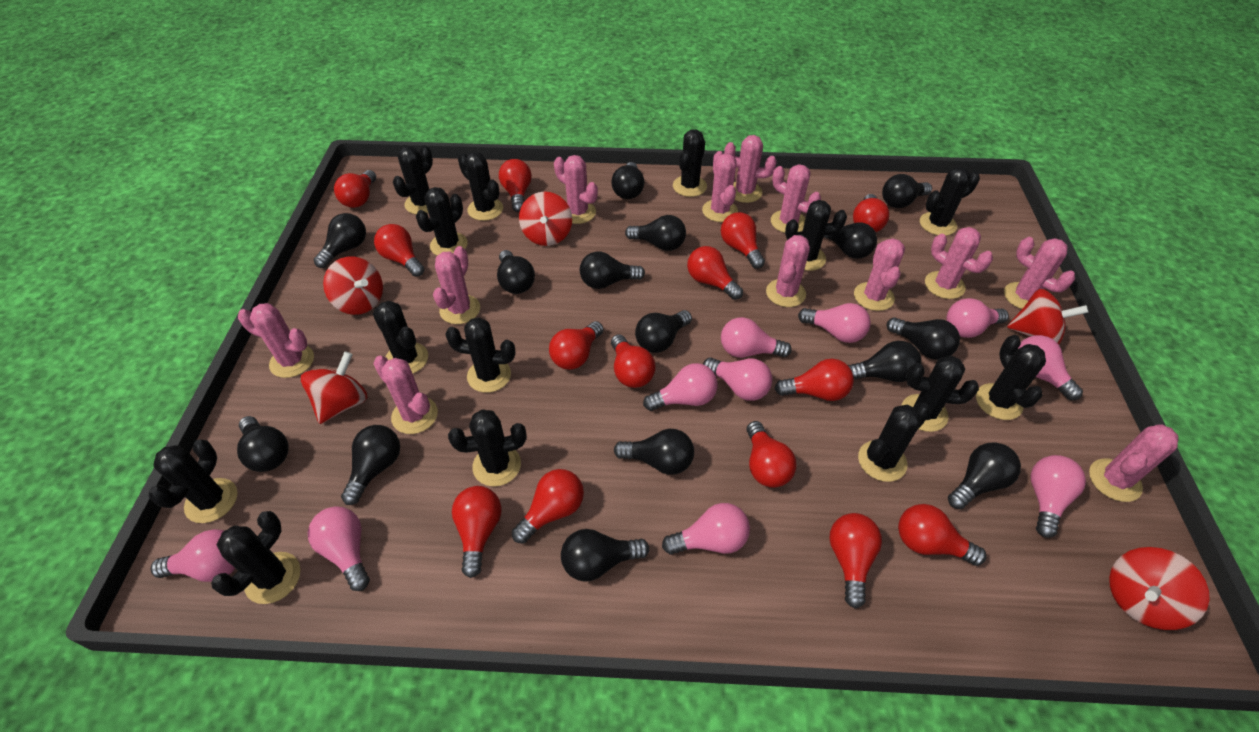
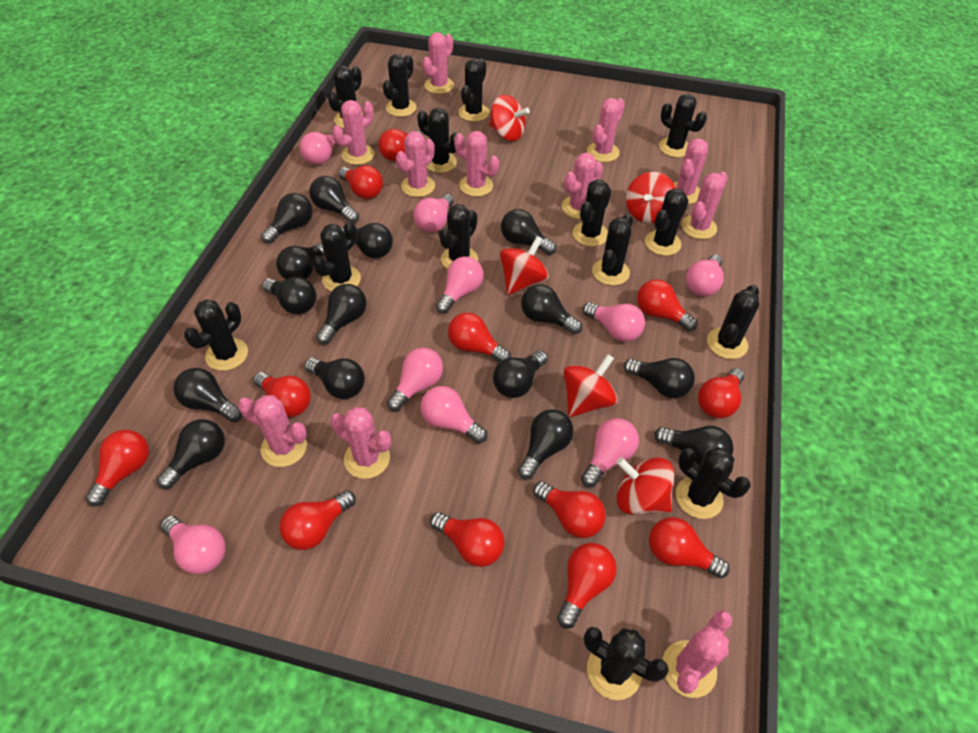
pink cactus: [238,303,314,378] [373,356,438,434] [433,246,480,324] [554,155,598,224] [702,151,738,222] [724,135,777,203] [766,235,810,307] [771,164,821,233] [854,238,905,311] [925,227,993,299] [1004,237,1075,309] [1089,424,1179,502] = 12 -> [238,395,307,467] [330,407,391,479] [332,100,375,165] [396,131,435,197] [422,32,454,94] [454,131,499,197] [562,153,603,219] [587,98,625,162] [662,610,732,698] [674,138,708,204] [681,172,728,239] = 11
pink light bulb: [151,529,236,582] [308,506,370,591] [643,363,718,411] [662,503,750,555] [703,357,772,401] [721,317,792,358] [798,303,871,343] [947,298,1009,338] [1018,335,1083,400] [1031,455,1086,538] = 10 -> [161,516,225,574] [300,132,337,165] [387,348,443,411] [413,194,454,232] [420,386,487,444] [436,256,483,314] [581,418,639,487] [583,302,645,342] [686,254,724,297] = 9
red light bulb: [334,170,376,208] [374,224,425,277] [452,486,502,578] [499,159,532,212] [512,469,584,543] [549,321,604,370] [611,334,656,388] [687,246,743,300] [721,212,765,269] [747,421,797,488] [775,359,854,401] [829,513,882,609] [853,194,889,232] [898,504,986,566] = 14 -> [85,430,149,507] [253,372,311,417] [279,490,356,550] [338,165,383,199] [378,129,423,161] [430,512,505,567] [448,313,511,362] [533,481,606,538] [557,543,617,629] [637,279,697,331] [649,517,730,578] [698,368,744,418] = 12

